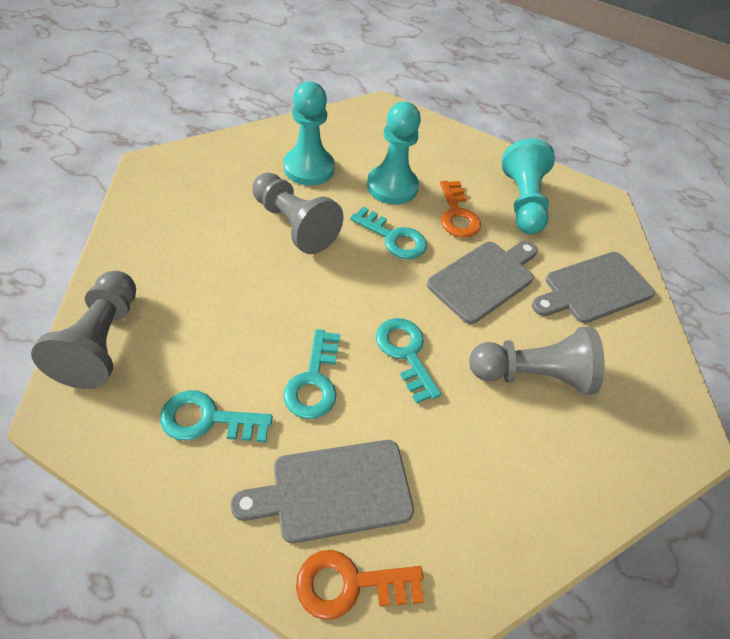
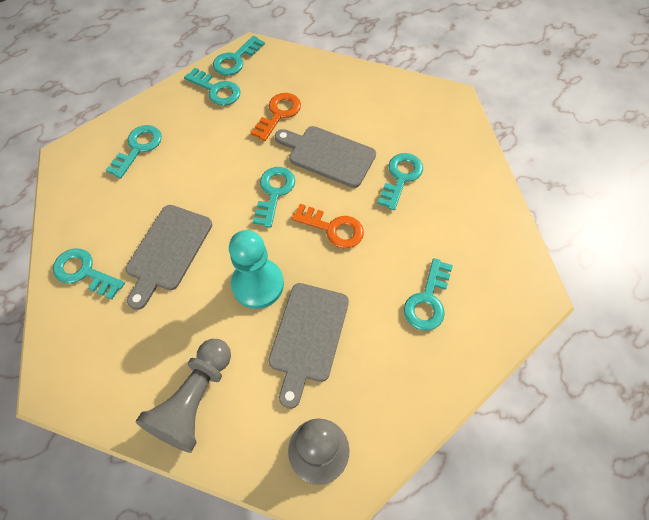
grey pawn: [31,271,136,389] [252,173,344,254] [469,327,605,395] = 3 -> [135,339,231,453] [288,419,350,485] = 2
turquoise key: [160,390,273,442] [283,329,340,419] [350,206,427,259] [376,318,441,404] = 4 -> [53,248,125,299] [106,125,162,178] [184,68,240,106] [213,36,265,76] [253,167,295,228] [377,153,423,210] [404,258,453,331] = 7
turquoise pawn: [283,81,335,185] [367,102,421,205] [502,138,555,234] = 3 -> [229,230,284,309] = 1

